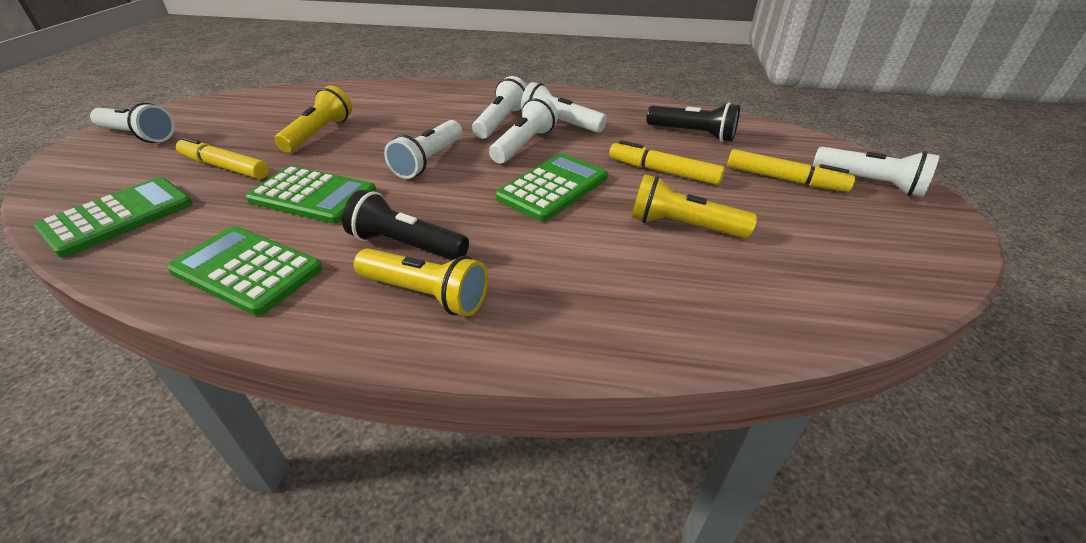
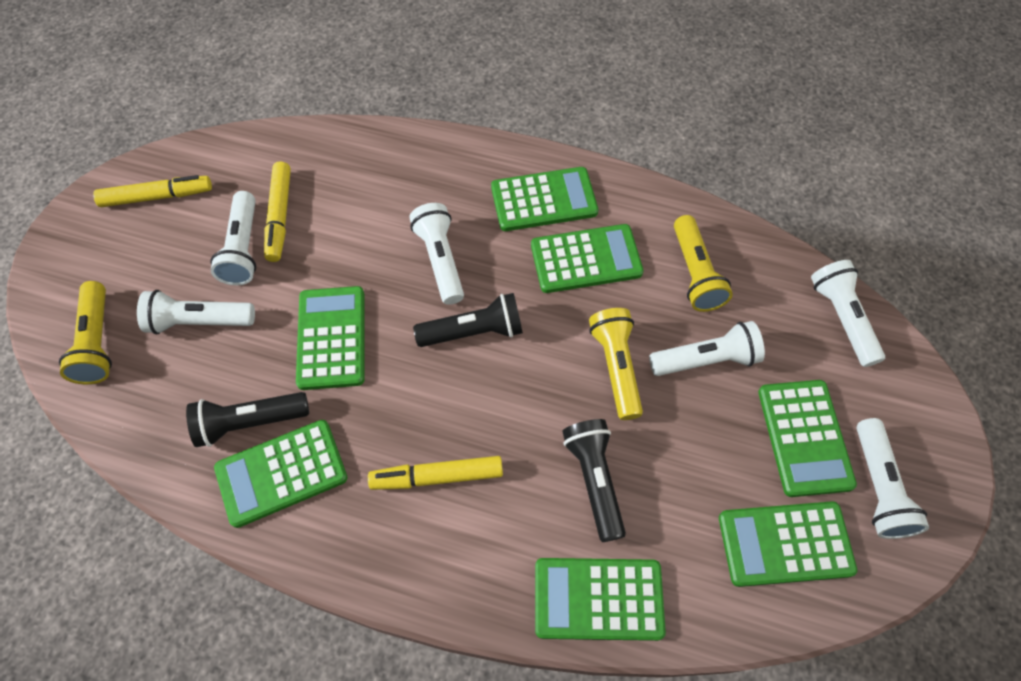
black flashlight: [342,190,469,260] [646,103,740,142] = 2 -> [186,392,309,447] [413,293,523,347] [562,419,626,542] = 3
green calculator: [34,177,193,257] [167,226,323,316] [246,166,376,224] [495,154,608,222] = 4 -> [214,420,347,528] [296,286,365,390] [491,167,598,231] [531,224,644,293] [535,558,666,641] [719,501,857,587] [758,380,857,497] = 7

